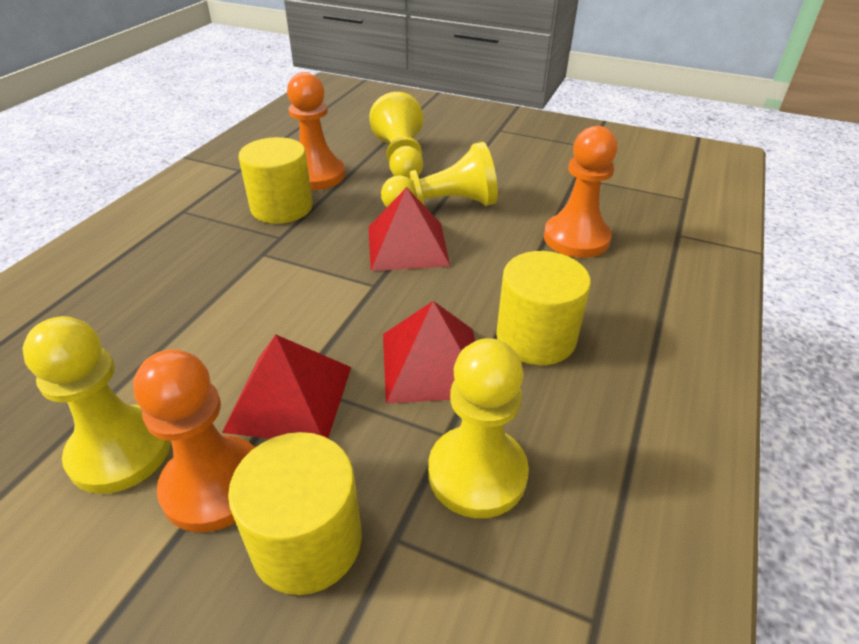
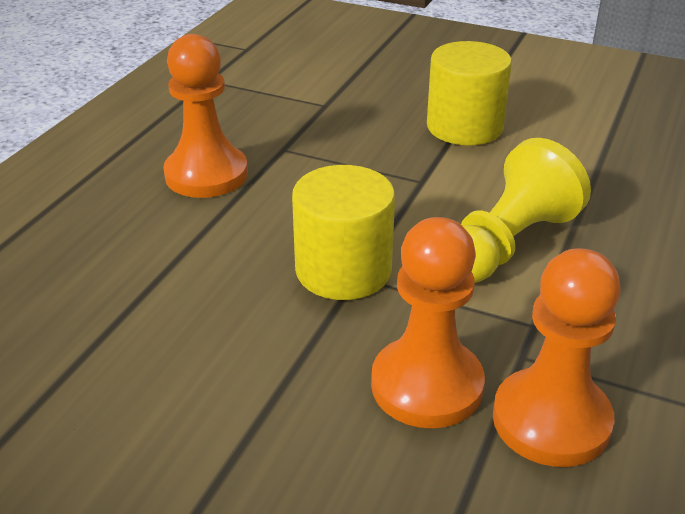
red pyramid: [222,334,351,439] [368,187,450,271] [383,301,475,404] = 3 -> none = 0
yellow cylinder: [228,432,362,595] [238,137,313,224] [496,251,591,365] = 3 -> [292,165,395,300] [427,41,512,145] = 2
yellow pawn: [23,316,171,494] [369,92,423,180] [381,142,498,207] [428,338,529,518] = 4 -> [461,138,591,283] = 1

